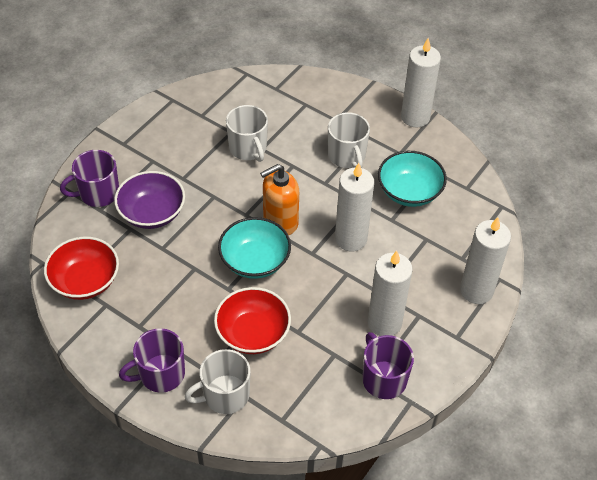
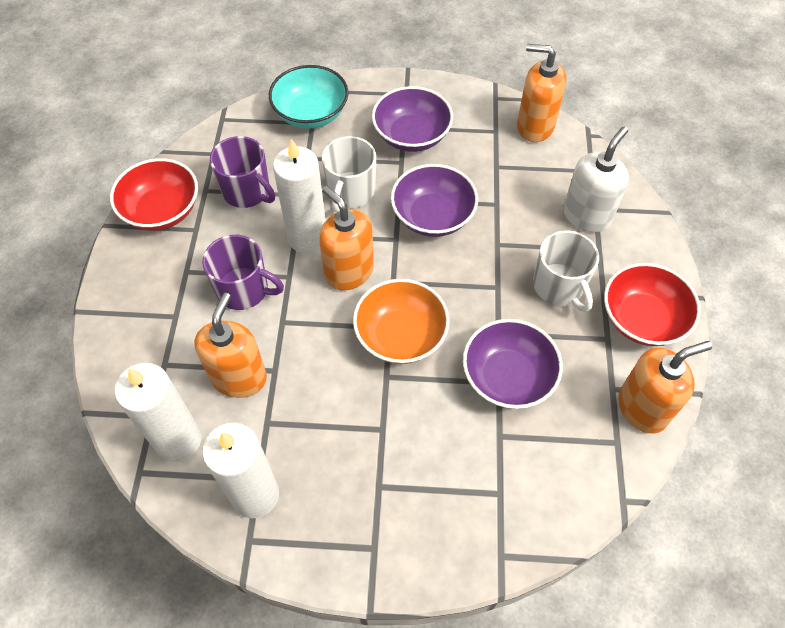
orange bowl: none = 0 -> [353,279,450,364] = 1
orange soap dispenser: [260,164,299,235] = 1 -> [194,293,267,398] [319,186,374,290] [517,44,566,142] [618,341,712,433] = 4
purple bowl: [114,171,185,229] = 1 -> [372,86,453,152] [391,164,478,237] [463,319,563,409] = 3
purple mug: [60,150,119,207] [119,328,185,393] [362,332,414,399] = 3 -> [202,235,284,310] [210,136,275,208] = 2
turquoise bowl: [218,217,291,279] [378,151,447,207] = 2 -> [269,65,349,129] = 1
white candle: [335,163,374,251] [368,251,413,336] [401,38,441,128] [460,217,511,304] = 4 -> [114,363,201,462] [202,423,279,518] [273,139,326,254] = 3
white mug: [185,349,251,414] [226,105,268,162] [328,112,370,168] = 3 -> [322,136,376,212] [533,230,599,312] = 2
white soap dispenser: none = 0 -> [563,126,629,232] = 1

